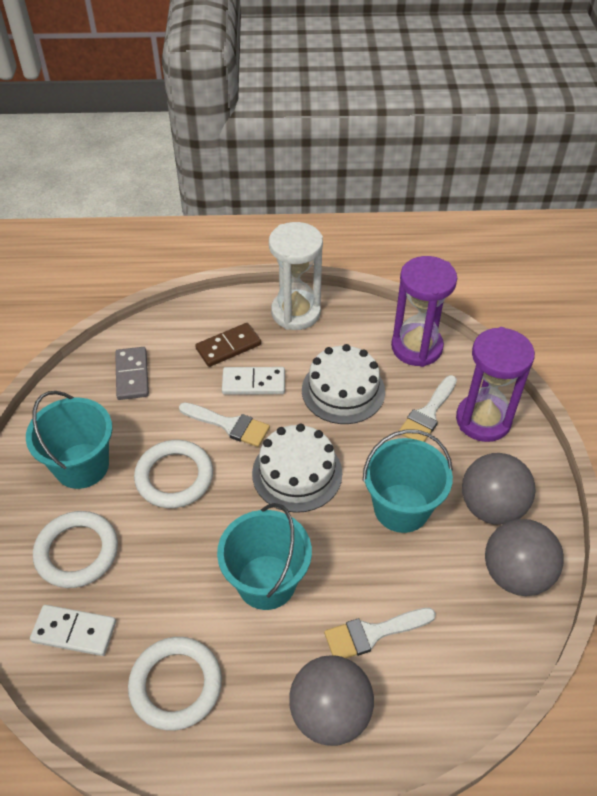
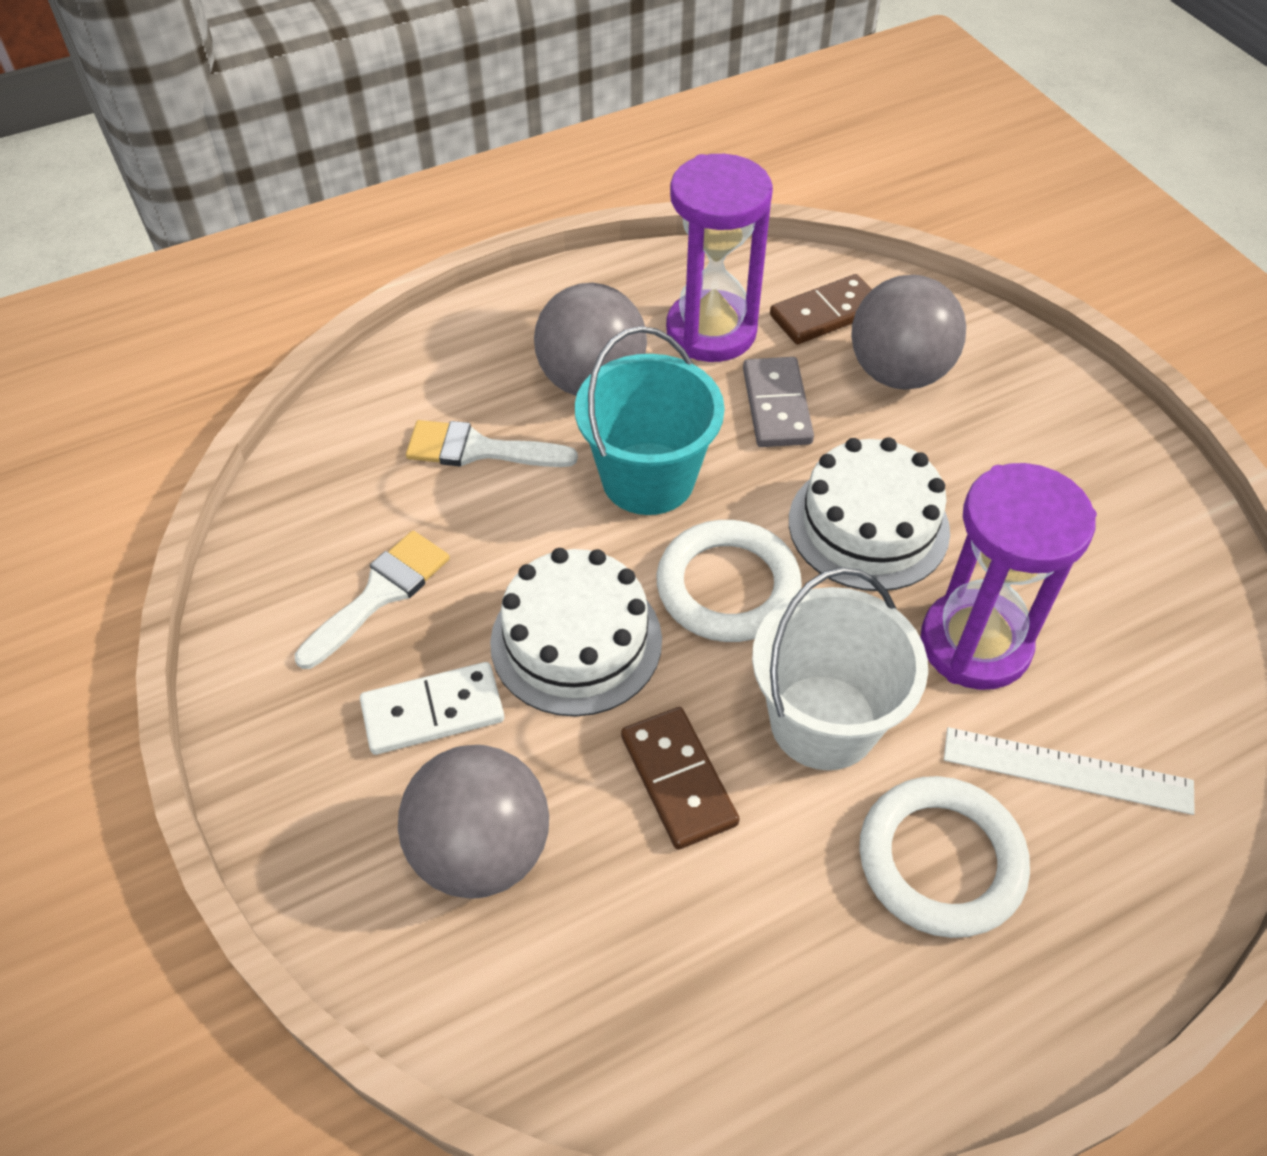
brown domino: [195,323,261,367] = 1 -> [621,707,740,850] [770,274,872,345] = 2
turquoise bucket: [26,391,112,489] [217,503,312,610] [363,429,453,533] = 3 -> [575,326,725,515] = 1
white brush: [179,402,270,447] [324,608,436,658] [399,375,457,442] = 3 -> [295,531,450,669] [406,420,578,467] = 2
white bucket: none = 0 -> [752,567,928,770] = 1
white domino: [30,605,116,656] [222,367,285,395] = 2 -> [360,662,504,755] = 1
white hourglass: [269,222,323,330] = 1 -> none = 0
white ring: [33,511,118,588] [128,637,222,731] [134,440,213,508] = 3 -> [657,520,802,642] [859,776,1030,938] = 2
white ruler: none = 0 -> [944,727,1195,815] = 1

